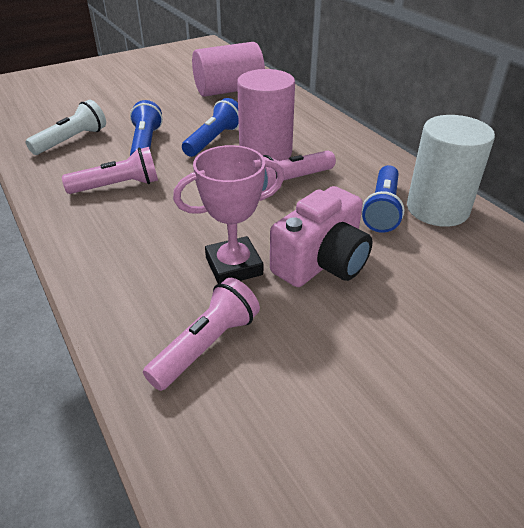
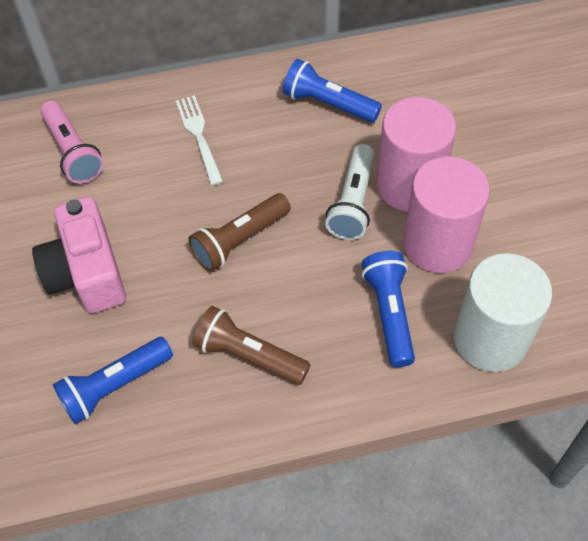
brown flashlight: none = 0 -> [188,193,291,272] [192,306,310,385] = 2
pink flashlight: [62,147,158,194] [143,278,260,391] [262,150,336,193] = 3 -> [40,101,104,183] = 1
pink trophy: [173,145,284,284] = 1 -> none = 0
white fork: none = 0 -> [176,95,223,186] = 1

